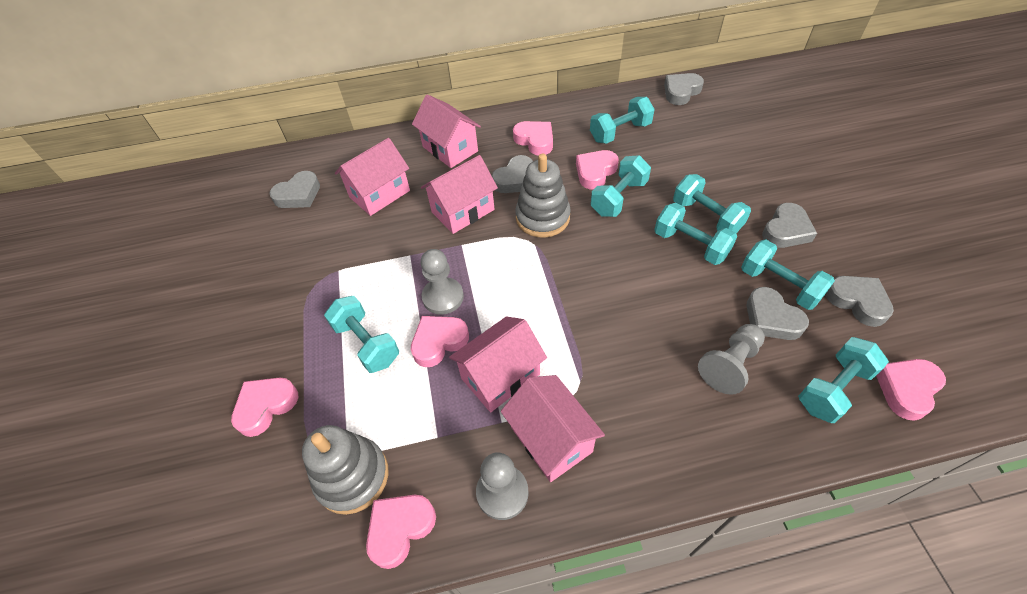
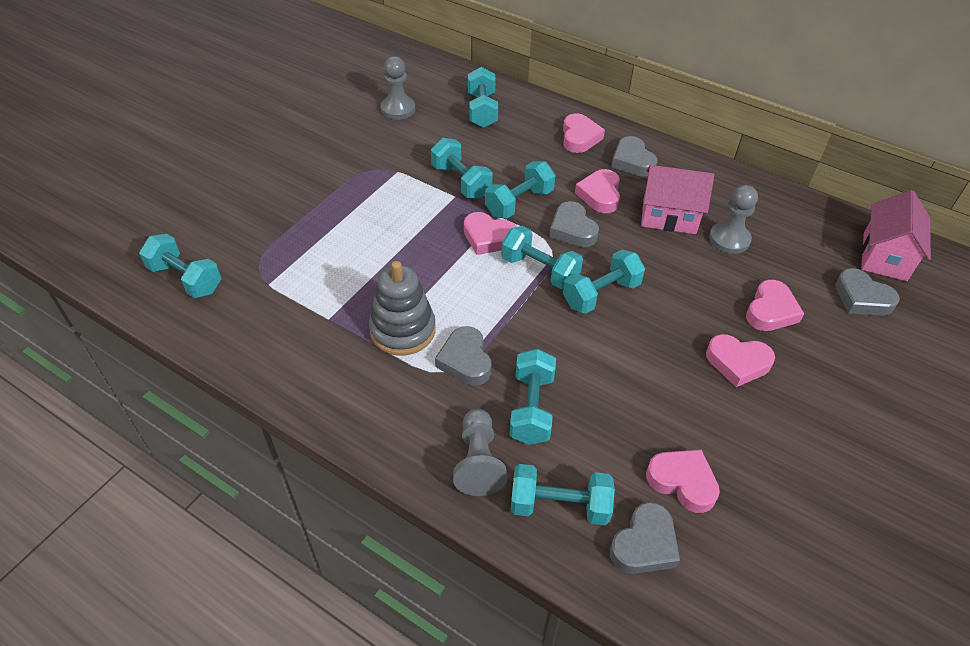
grey heart: [269,171,320,208] [492,155,533,193] [664,73,704,105] [746,287,809,340] [762,203,817,248] [825,276,894,327] = 6 -> [435,326,492,386] [549,201,599,247] [610,502,680,574] [611,136,658,177] [835,268,900,316] = 5
grey stacking toy: [302,425,388,515] [515,154,571,238] = 2 -> [369,261,436,355] = 1
pink house: [335,138,410,216] [412,94,481,168] [421,155,498,234] [449,316,547,412] [501,375,605,482] = 5 -> [641,165,714,234] [861,190,931,281] = 2
turquoise dumbbell: [324,296,399,373] [590,97,655,144] [591,155,651,217] [654,203,737,265] [673,174,751,233] [741,240,835,310] [798,337,889,423] = 7 -> [139,234,221,298] [431,138,493,199] [468,67,498,128] [485,161,555,219] [501,226,583,289] [509,349,556,445] [510,464,615,525] [563,250,645,314] = 8

